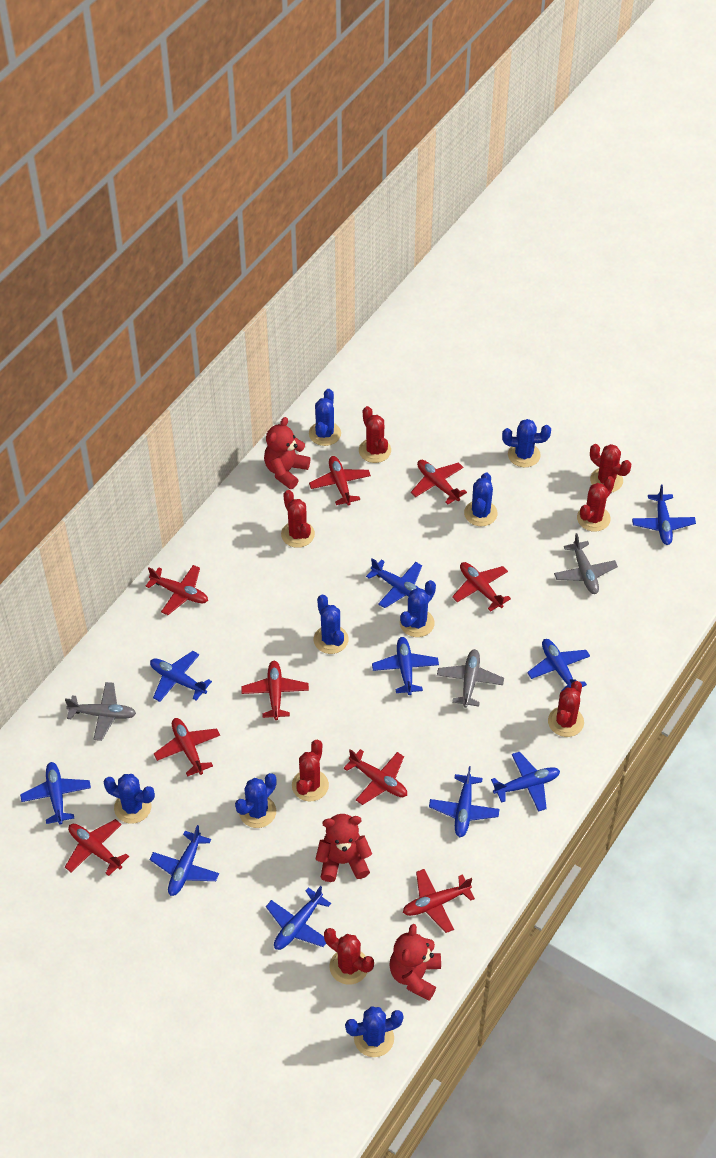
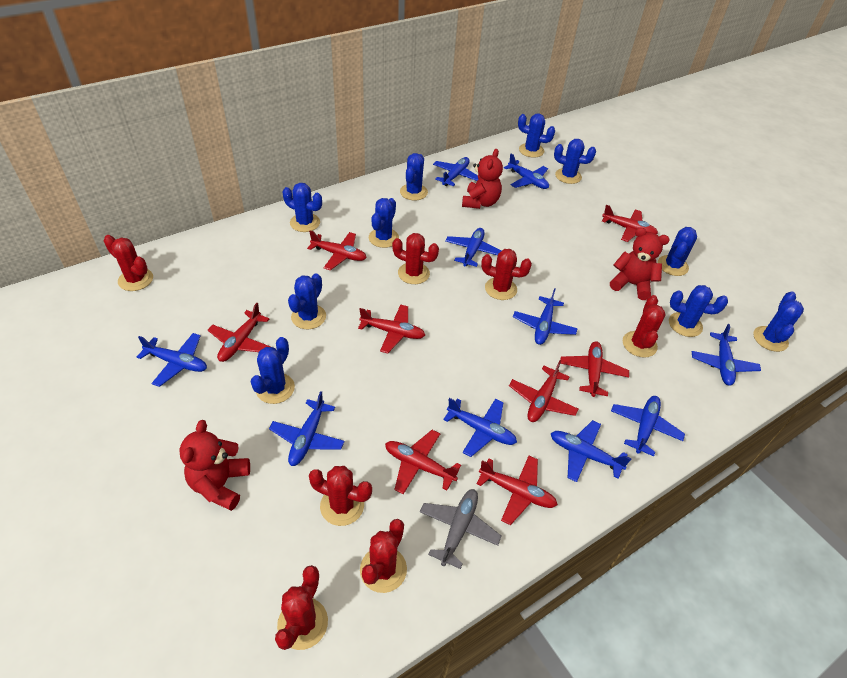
blue cactus: [103,774,155,824] [235,773,277,828] [309,389,341,446] [314,595,349,654] [345,1006,404,1057] [400,580,436,637] [464,472,498,526] [502,419,551,467] = 8 -> [250,337,295,404] [282,183,322,232] [288,273,326,329] [369,198,399,248] [400,153,428,200] [518,114,555,158] [554,139,596,184] [658,227,697,276] [669,285,728,337] [753,291,804,352] = 10
grey plane: [65,682,136,741] [437,649,504,708] [554,533,618,594] = 3 -> [420,489,502,569] = 1
red plane: [65,819,129,876] [145,565,208,615] [154,718,220,777] [241,661,309,720] [309,456,371,506] [343,749,407,805] [403,869,475,933] [411,460,467,504] [452,562,511,612] = 9 -> [208,303,271,362] [307,230,367,270] [358,304,425,353] [385,430,461,494] [476,456,558,525] [509,360,578,422] [560,341,629,397] [602,205,658,242] = 8

